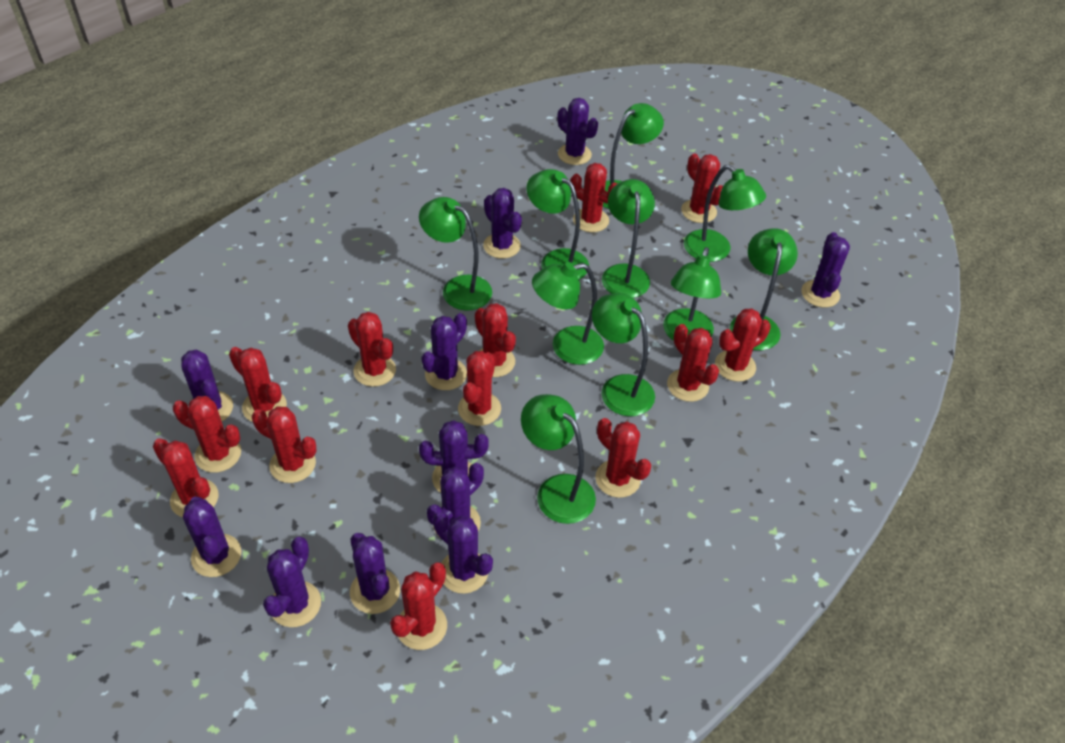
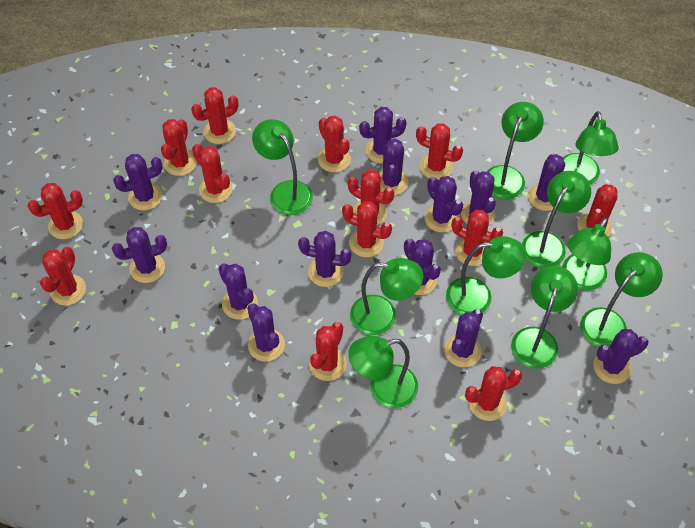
purple cactus: [181,350,233,421] [183,497,241,577] [263,537,321,627] [350,533,400,614] [419,420,489,493] [421,313,467,390] [427,463,484,538] [433,512,493,594] [483,188,522,259] [557,98,598,165] [801,232,850,308] = 11 -> [112,227,167,283] [113,154,163,210] [218,264,258,320] [247,304,285,362] [298,231,352,287] [359,107,407,163] [378,138,408,195] [404,239,441,295] [425,176,463,232] [444,309,483,367] [461,170,496,225] [528,153,565,211] [593,329,649,384] = 13

